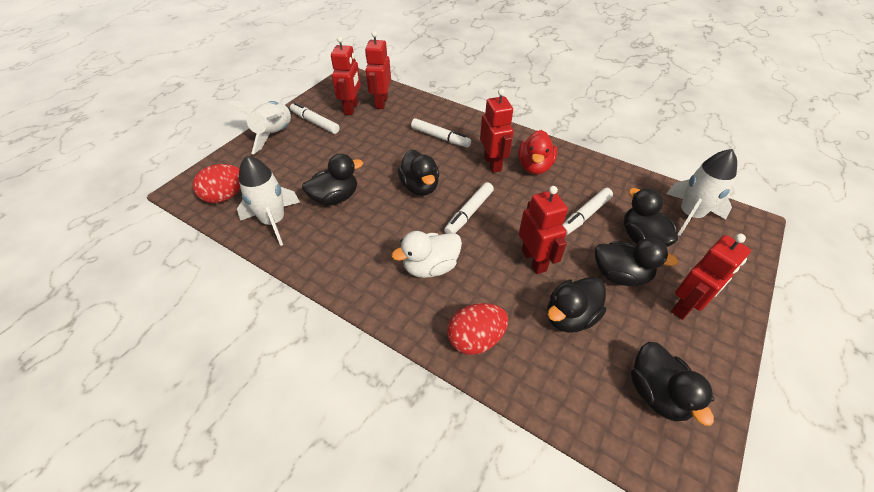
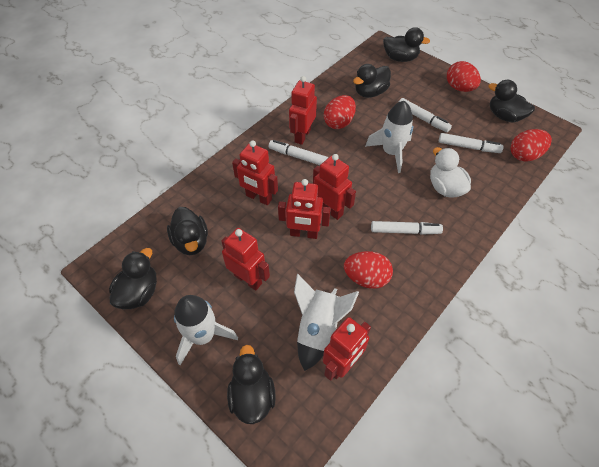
red duck: [518,130,557,174] = 1 -> none = 0
red egg: [193,164,240,203] [447,303,508,355] = 2 -> [324,95,356,129] [344,251,393,289] [447,61,481,92] [511,129,552,162] = 4
red robot: [331,36,361,115] [365,31,391,109] [480,89,514,173] [519,186,568,274] [671,234,751,320] = 5 -> [221,228,270,291] [232,140,278,205] [278,179,331,239] [289,76,317,145] [313,154,356,220] [323,317,371,381] = 6

